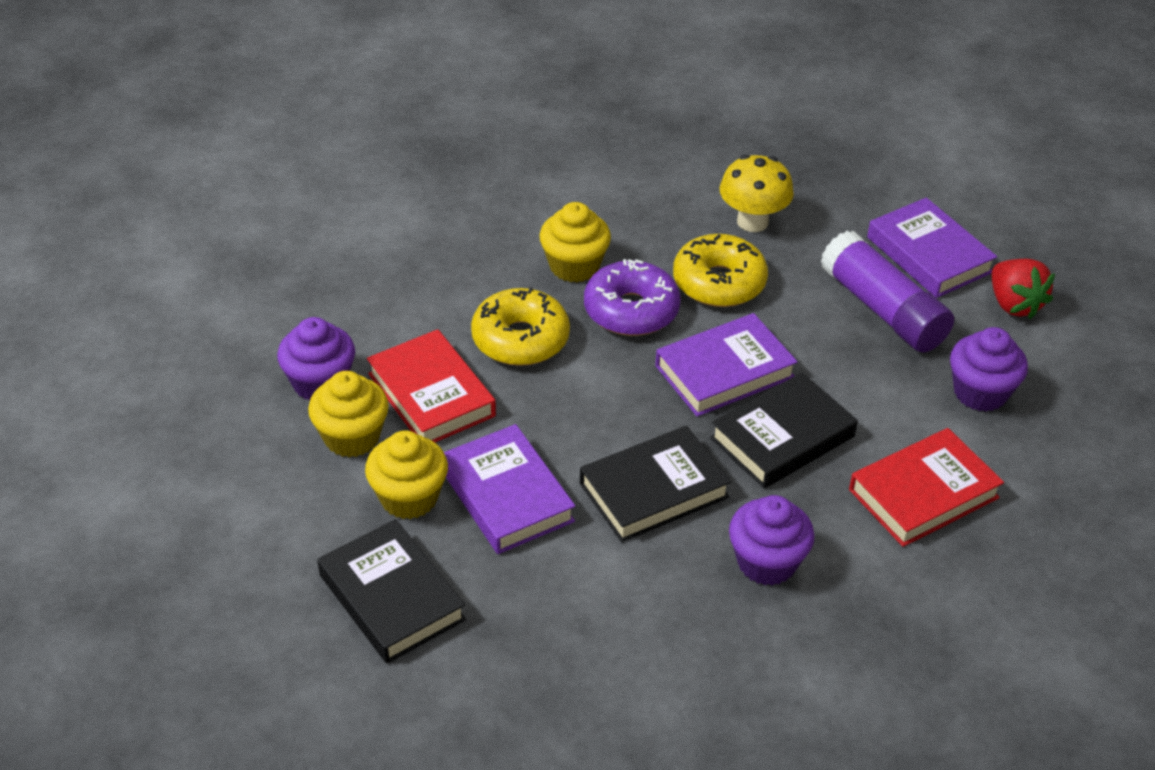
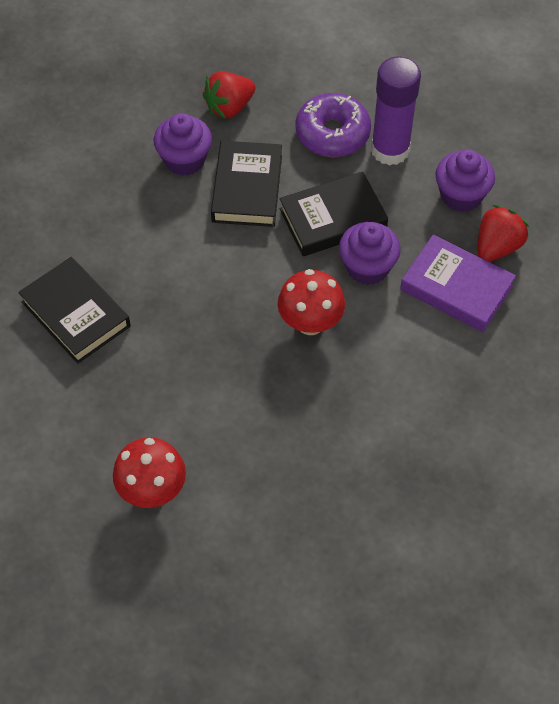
purple book: [444,424,575,554] [655,313,797,417] [867,198,997,298] = 3 -> [400,235,516,332] = 1
red book: [367,329,496,442] [849,428,1004,547] = 2 -> none = 0
red mushroom: none = 0 -> [113,437,186,508] [278,269,345,335] = 2
red strawberry: [991,259,1055,319] = 1 -> [203,71,256,119] [478,205,529,262] = 2
yellow cupcake: [308,371,389,457] [365,431,448,519] [539,202,611,283] = 3 -> none = 0
yellow donut: [471,287,570,366] [673,234,768,307] = 2 -> none = 0
yellow mushroom: [720,155,794,232] = 1 -> none = 0

